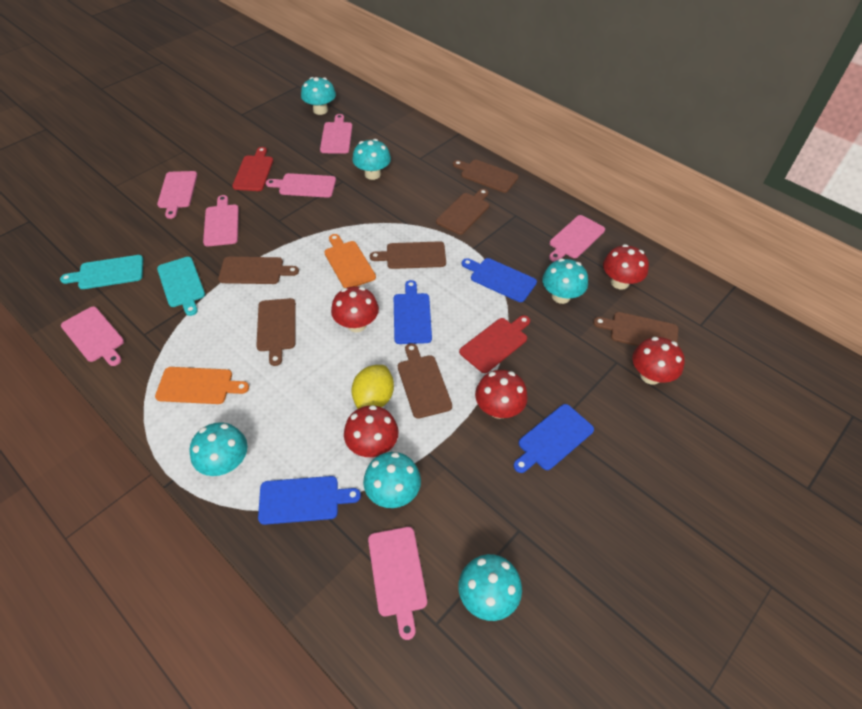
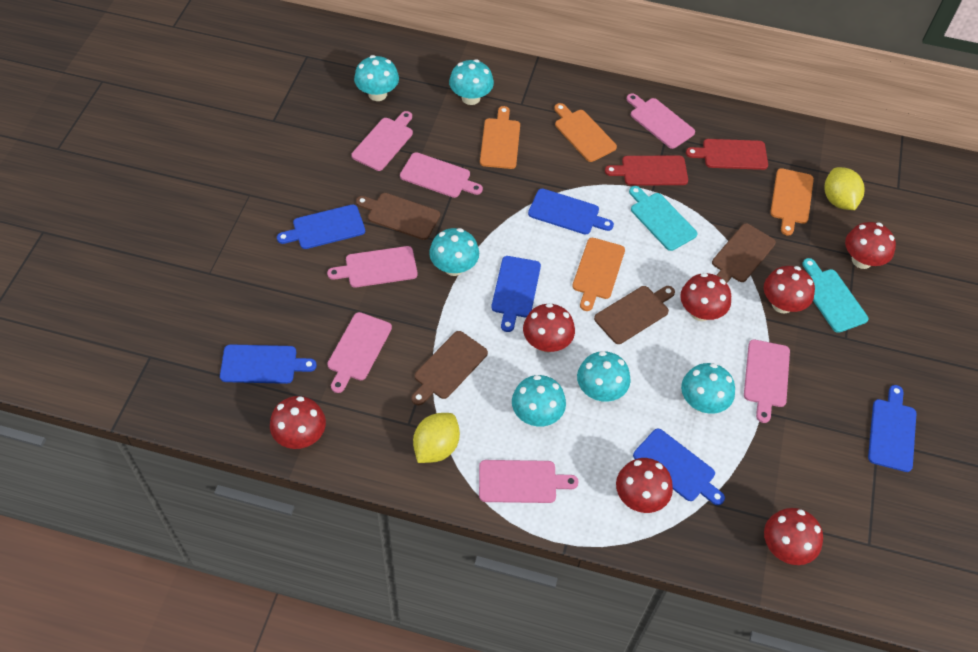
blue cutting board: [258,476,361,525] [394,280,432,344] [462,258,537,302] [514,404,594,473] = 4 -> [220,344,317,384] [277,205,365,249] [491,256,541,332] [528,189,614,235] [633,429,725,505] [868,385,916,472] = 6
brown cutting board: [218,257,299,284] [256,298,296,366] [370,241,446,269] [398,343,452,419] [436,189,489,235] [453,160,518,193] [593,312,678,346] = 7 -> [356,193,440,240] [411,331,488,405] [594,286,675,344] [712,223,776,283] = 4
orange cutting board: [155,367,249,404] [324,234,376,288] = 2 -> [480,106,520,169] [554,103,617,162] [572,238,625,311] [770,168,814,236] = 4
red mushroom: [331,286,379,332] [344,405,399,457] [475,370,528,419] [603,244,649,289] [632,337,685,385] = 5 -> [270,396,326,449] [523,303,575,352] [616,458,673,513] [680,273,731,321] [764,266,815,313] [764,508,823,565] [845,222,896,269] = 7
yellow lemon: [352,365,394,409] = 1 -> [413,413,460,463] [825,167,865,210] = 2

